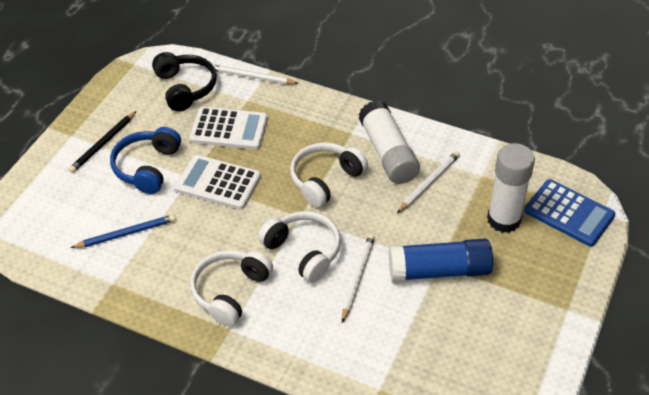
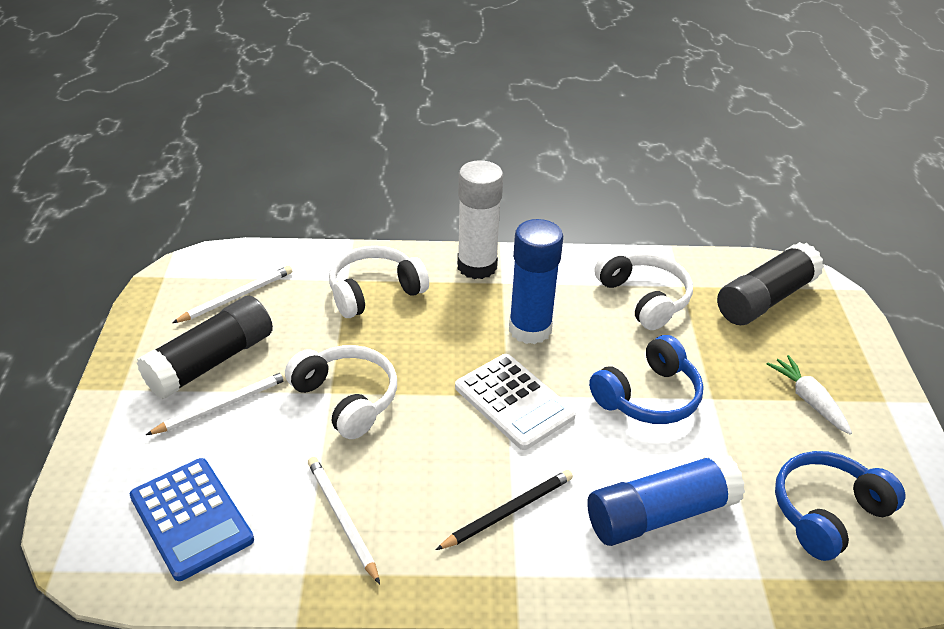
black glue stick: none = 0 -> [137,296,273,399] [717,242,824,325] = 2
black headphones: [152,52,217,111] = 1 -> none = 0
blue glue stick: [389,239,493,282] = 1 -> [509,219,563,344] [587,452,745,546] = 2
blue headphones: [110,127,181,194] = 1 -> [589,335,704,424] [775,451,905,561] = 2
blue pencil: [71,214,176,248] = 1 -> none = 0
white calculator: [175,155,261,210] [189,107,268,150] = 2 -> [455,354,576,450] = 1
white carrot: none = 0 -> [767,355,852,435] = 1
white glue stick: [359,100,420,184] [487,143,535,233] = 2 -> [457,160,503,279] = 1

